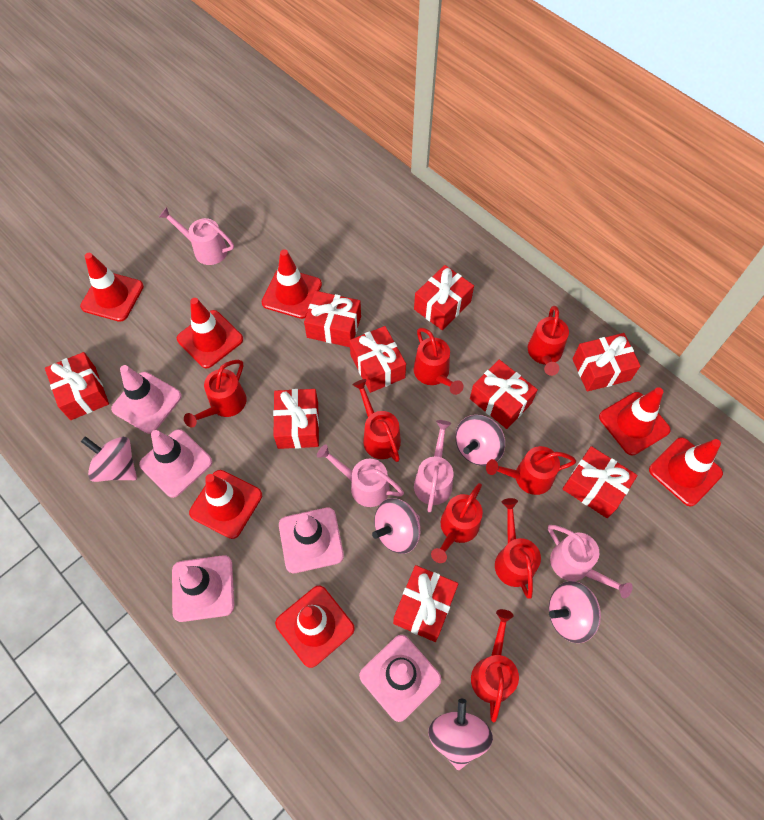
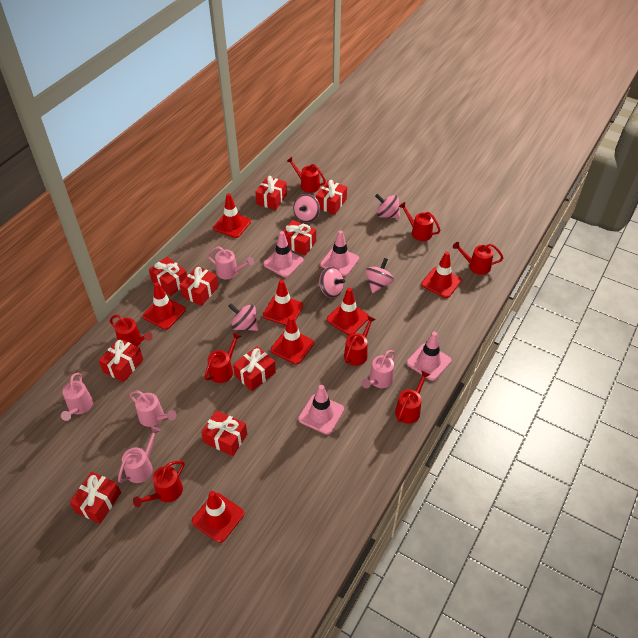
pink traffic cone: [111,365,182,434] [139,429,212,498] [172,555,234,622] [279,508,344,573] [359,635,441,722] = 5 -> [263,231,303,277] [298,385,344,434] [320,230,359,276] [407,332,451,381] = 4
pink watering can: [159,207,234,265] [317,445,404,507] [414,420,453,513] [548,525,633,598] = 4 -> [61,373,93,421] [118,426,161,483] [130,390,176,427] [207,246,254,279] [362,350,395,388] = 5

